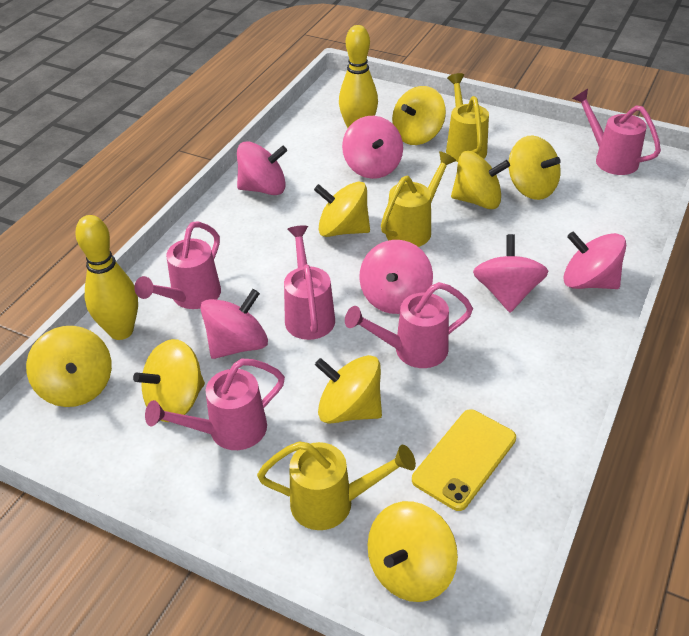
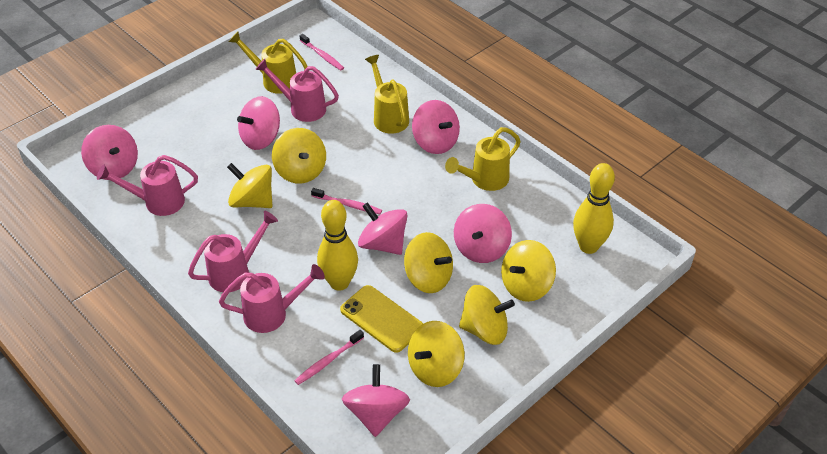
pink toothbrush: none = 0 -> [294,330,364,385] [300,34,344,70] [311,188,382,214] = 3
pink watering can: [134,221,221,309] [145,359,285,450] [284,225,335,340] [345,282,473,368] [572,89,661,175] = 5 -> [97,155,198,216] [188,211,278,292] [219,264,325,333] [255,59,339,122] = 4
yellow spinning top: [26,326,112,407] [133,339,205,422] [314,181,370,237] [315,355,382,423] [367,501,458,602] [392,86,446,145] [451,151,510,209] [509,135,561,200] = 8 -> [227,163,272,208] [272,128,326,184] [404,232,453,293] [408,321,465,387] [459,285,515,345] [501,240,556,302] = 6

